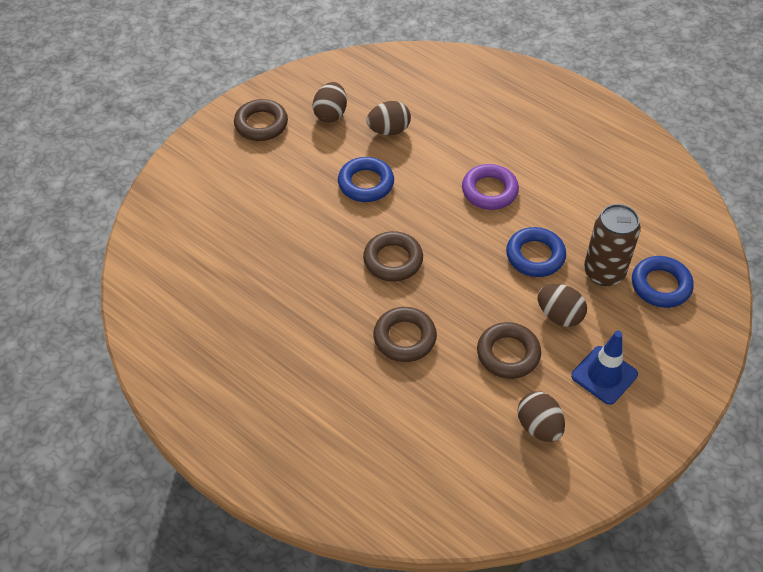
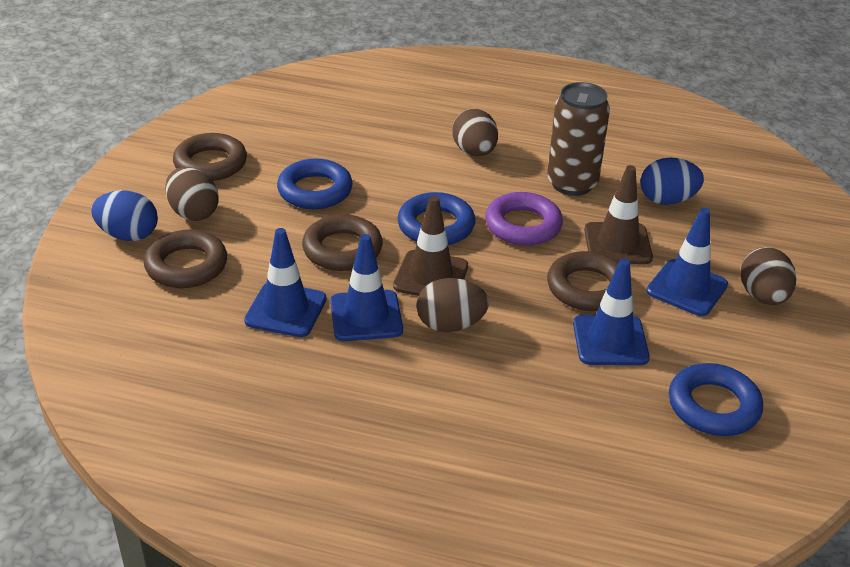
blue egg: none = 0 -> [91,190,158,241] [641,158,704,205] = 2
blue traffic cone: [571,331,638,405] = 1 -> [244,228,326,337] [330,234,403,341] [573,259,650,365] [646,208,728,316] = 4
brown traffic cone: none = 0 -> [393,196,468,296] [584,165,653,264] = 2

